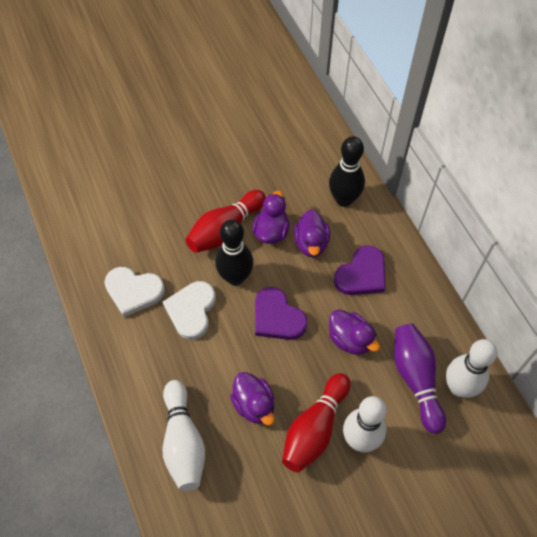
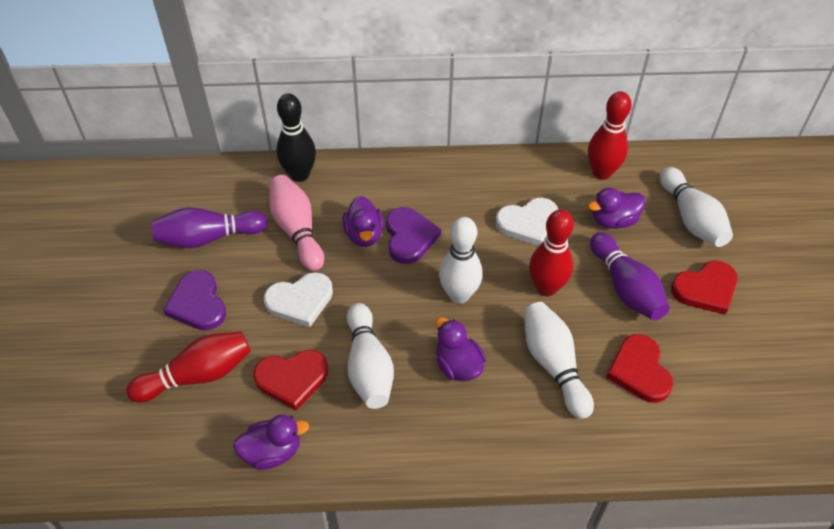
black bowling pin: [215,220,253,285] [329,136,365,207] = 2 -> [276,94,316,182] = 1
pink bowling pin: none = 0 -> [269,175,324,271] = 1
purple bowling pin: [394,324,446,434] = 1 -> [152,207,268,248] [590,232,669,320] = 2
red bowling pin: [185,190,266,253] [282,373,350,473] = 2 -> [126,332,251,403] [529,210,574,296] [588,91,632,180] = 3
red heart: none = 0 -> [253,350,328,410] [606,334,673,403] [671,260,737,315] = 3
white bowling pin: [162,380,205,491] [343,396,387,452] [446,339,497,398] = 3 -> [347,303,394,409] [439,217,483,303] [524,302,594,419] [660,167,733,247] = 4

